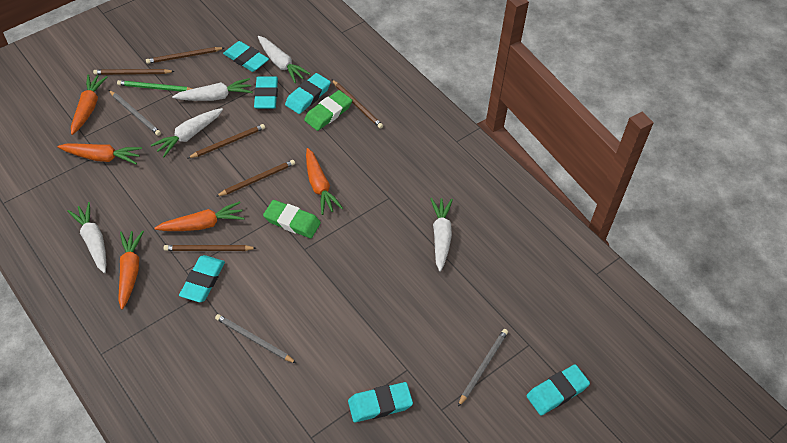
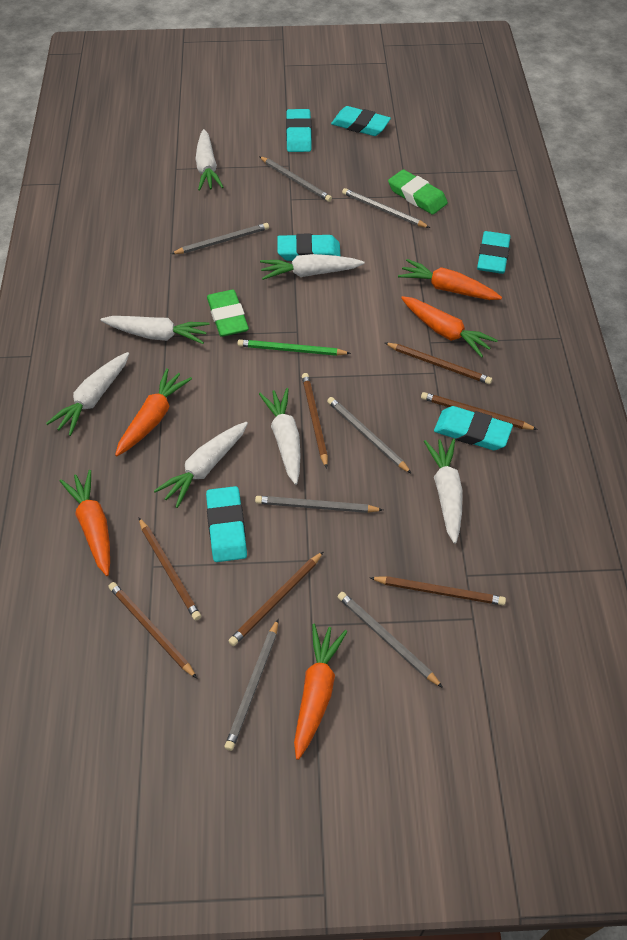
brown pencil: [93,69,175,75] [146,47,224,64] [164,245,256,251] [188,124,265,158] [216,160,295,197] [331,79,383,129] = 6 -> [108,582,197,679] [139,518,201,621] [229,551,324,646] [302,373,328,468] [370,576,506,605] [385,343,492,384] [421,392,538,430] = 7
grey pencil: [109,90,161,136] [215,314,296,363] [458,329,508,407] = 3 -> [171,223,269,254] [224,619,278,751] [255,496,383,513] [259,156,332,202] [327,397,412,474] [338,592,443,688] [342,188,430,228] = 7
white carrot: [67,202,106,273] [151,108,223,157] [172,78,253,101] [258,36,311,83] [430,198,453,272] = 5 -> [46,352,129,436] [100,316,209,344] [154,422,248,508] [195,129,224,191] [259,388,301,485] [260,254,364,280] [424,439,463,544] = 7

